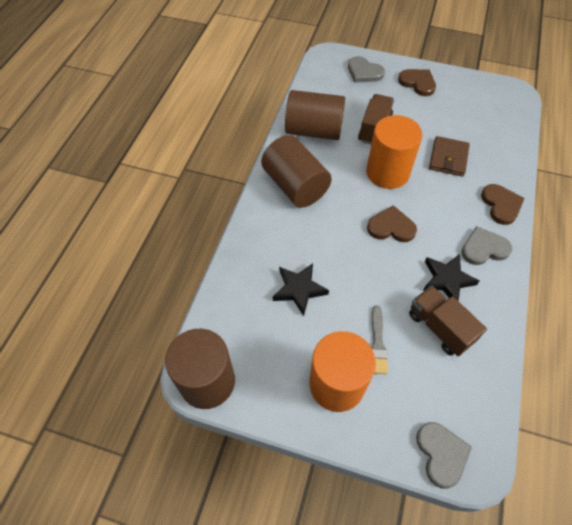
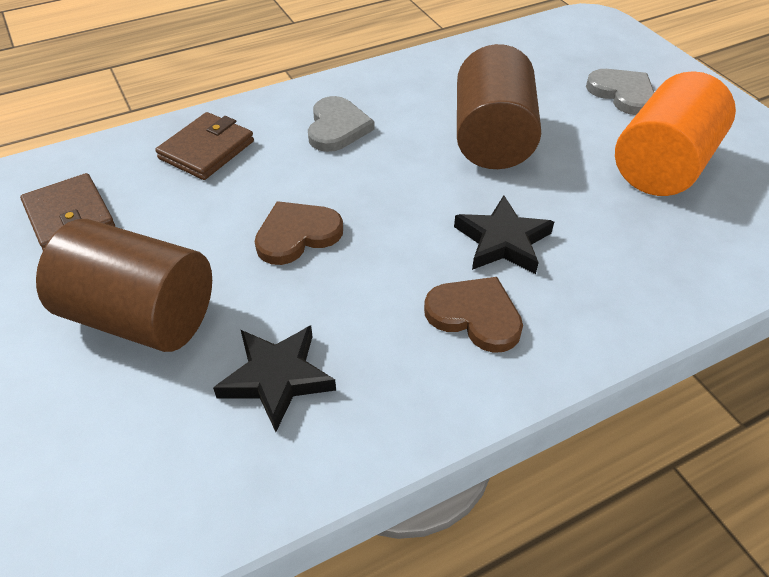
brown cylinder: [165,329,235,409] [261,135,332,208] [285,90,345,140] = 3 -> [36,219,212,352] [457,44,541,169] = 2
brown heart: [367,205,417,242] [398,69,436,96] [481,184,525,225] = 3 -> [254,201,343,265] [424,277,523,353] = 2
brown truck: [358,94,394,144] [409,286,487,356] = 2 -> none = 0
brown wallet: [429,136,470,177] = 1 -> [20,173,115,250] [155,112,254,180] = 2
grey brush: [372,305,388,374] = 1 -> none = 0
grey heart: [348,56,385,83] [416,422,472,489] [461,226,512,265] = 3 -> [308,96,375,152] [586,69,654,115] = 2
orange cylinder: [309,331,376,412] [366,115,422,189] = 2 -> [615,71,736,196] = 1

